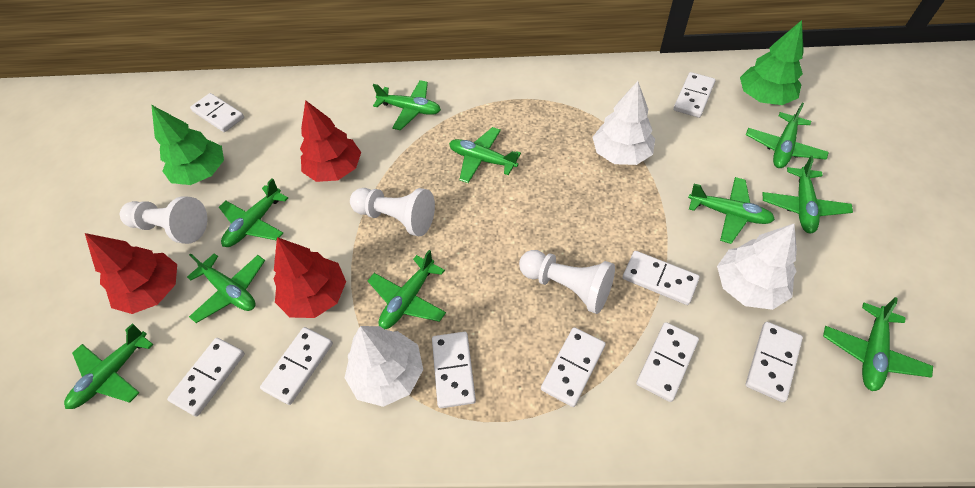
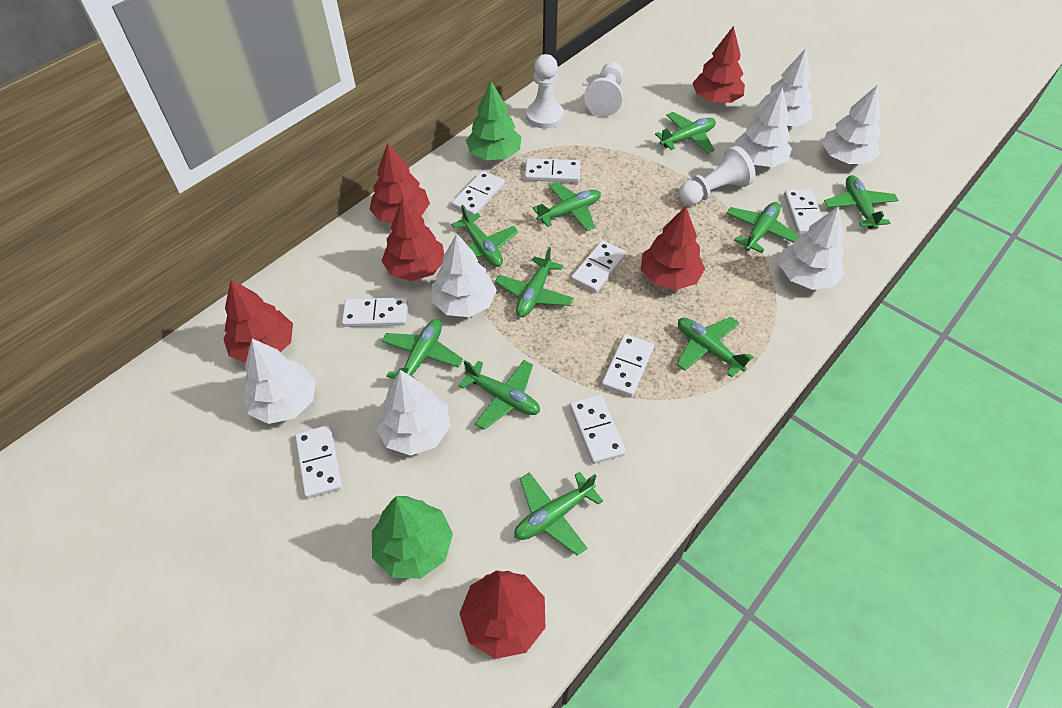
red tree: [85,233,177,314] [273,237,346,318] [300,100,361,182] = 3 -> [223,279,293,363] [369,143,430,223] [381,197,444,281] [459,570,545,659] [641,206,705,290] [692,26,745,103] = 6
white domino: [167,338,245,417] [190,93,244,132] [260,327,333,405] [432,332,476,408] [541,327,606,407] [623,251,700,305] [636,322,699,402] [673,72,716,118] [746,322,803,402] = 9 -> [295,425,342,498] [342,297,408,327] [452,171,505,215] [525,158,580,183] [570,394,626,464] [571,240,626,293] [602,334,654,397] [784,189,822,234] = 8
white tree: [344,326,423,407] [593,81,655,165] [717,224,797,310] = 3 -> [242,339,316,424] [376,370,450,456] [432,234,497,317] [735,87,792,167] [758,48,812,126] [779,206,845,290] [822,85,880,164] = 7

